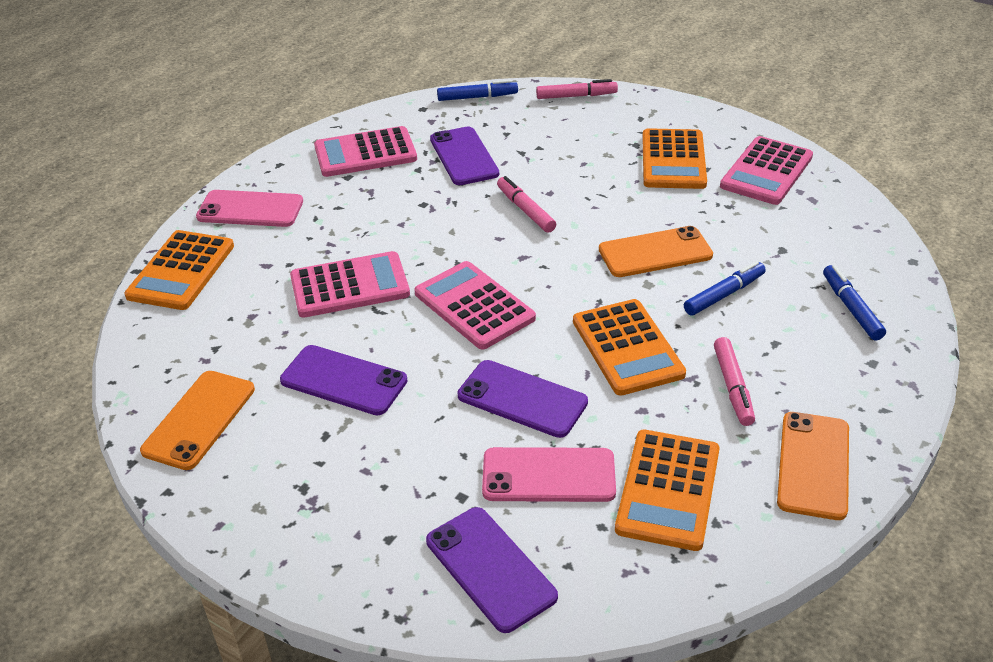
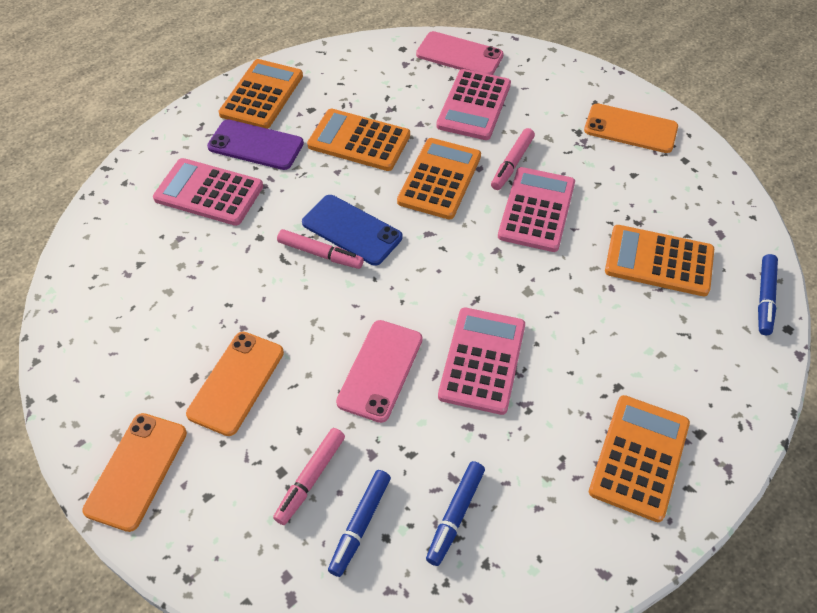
blue phone: none = 0 -> [302,195,402,266] = 1
orange calculator: [124,230,234,310] [573,299,686,396] [615,430,720,551] [642,128,707,189] = 4 -> [219,59,303,129] [307,109,410,171] [397,138,481,220] [589,395,690,522] [605,225,714,296] = 5
purple phone: [280,345,408,415] [426,507,558,633] [430,127,499,185] [457,360,588,438] = 4 -> [207,120,304,170] = 1

